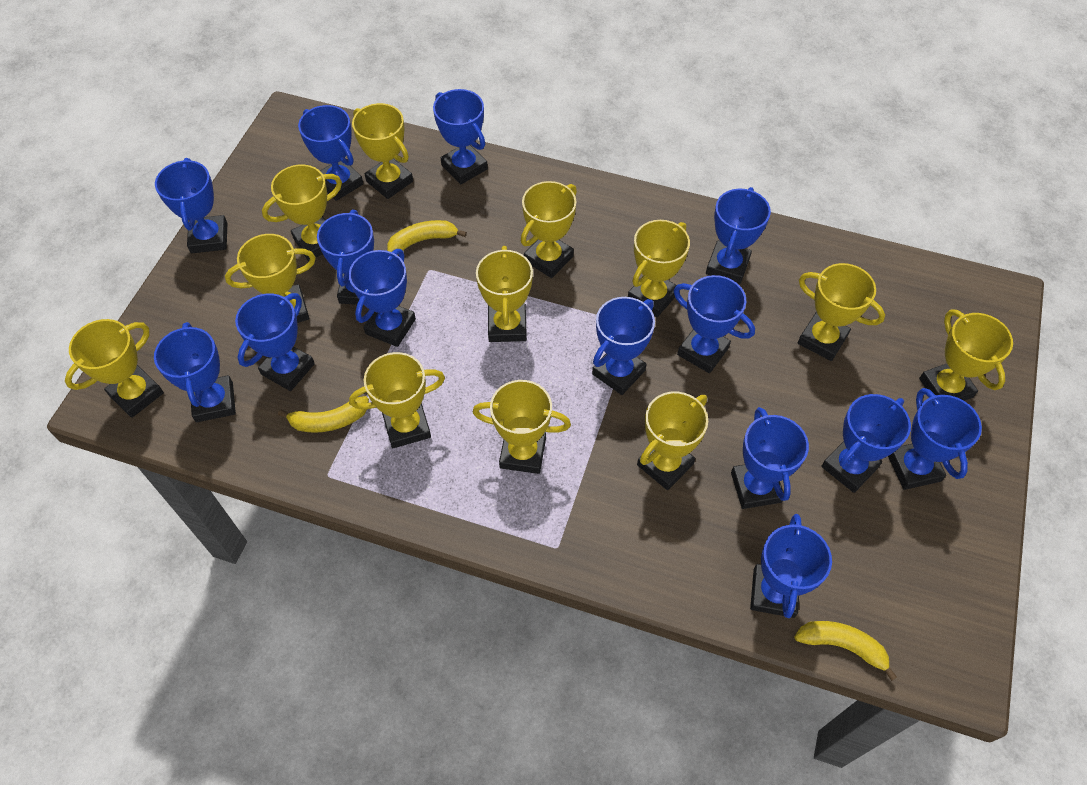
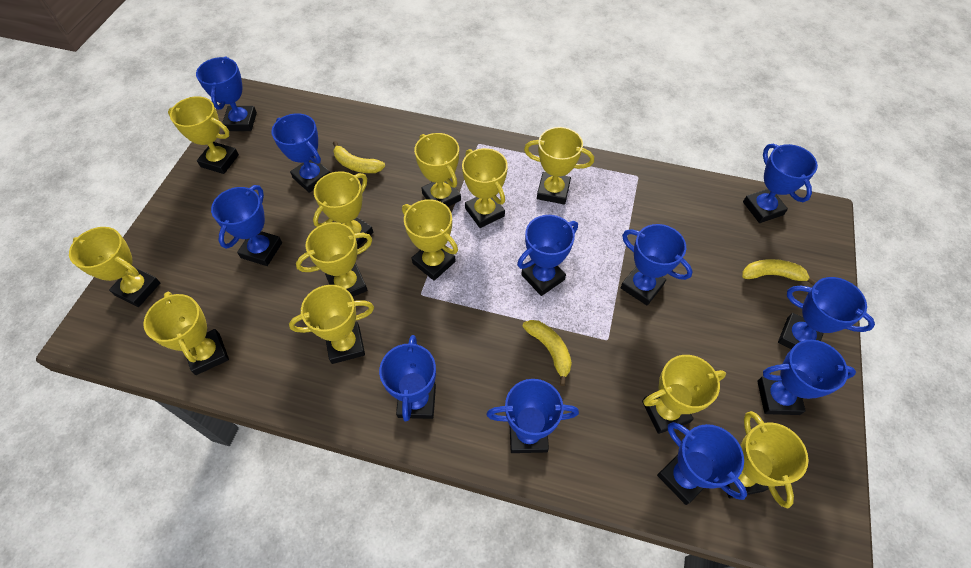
blue trophy: [154,322,236,422] [155,158,227,253] [235,293,315,391] [298,105,363,201] [317,210,374,305] [349,249,416,347] [433,89,488,184] [592,297,655,395] [674,275,755,373] [706,187,771,284] [731,407,809,509] [750,514,832,618] [821,394,911,493] [888,388,982,490] = 14 -> [196,56,257,131] [211,185,282,266] [271,113,330,193] [379,335,436,421] [486,379,579,453] [517,215,578,296] [620,224,693,305] [657,422,747,505] [743,143,818,223] [757,340,856,415] [778,277,875,349] = 11

